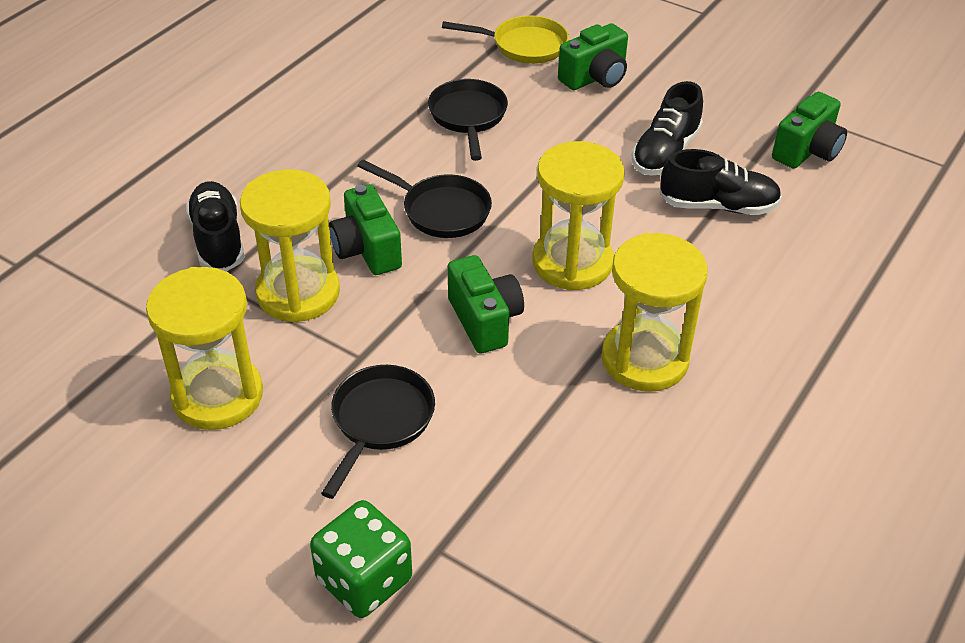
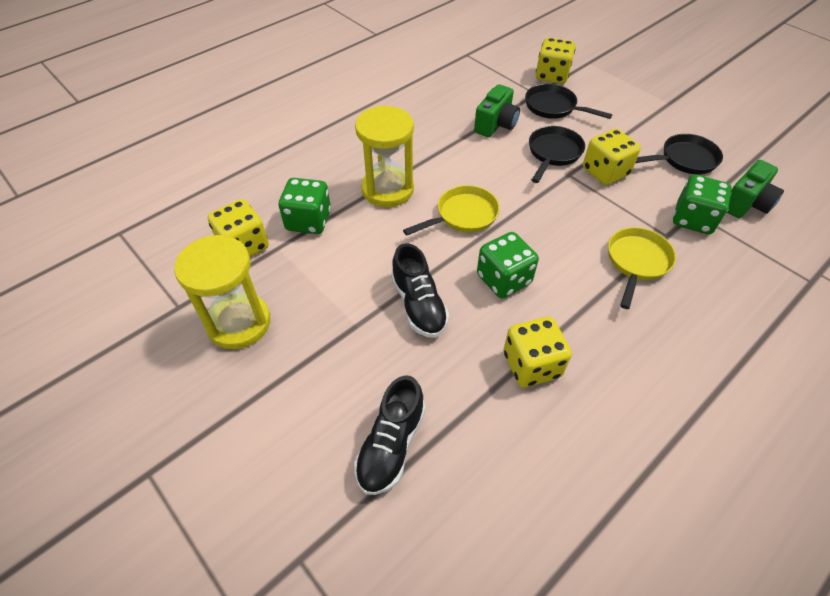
black shoe: [186,181,245,272] [632,81,703,176] [660,149,782,215] = 3 -> [354,375,425,495] [391,243,449,338] = 2
green camera: [329,184,402,275] [448,255,524,353] [558,23,628,90] [772,92,847,169] = 4 -> [474,84,520,137] [727,160,784,218] = 2
green dice: [310,500,412,618] = 1 -> [279,178,331,234] [477,232,539,298] [673,175,732,234] = 3
yellow dice: none = 0 -> [207,199,269,257] [504,317,572,387] [536,38,575,84] [583,129,641,185] = 4
yellow hourglass: [146,267,263,430] [240,169,340,323] [532,141,625,291] [601,233,708,392] = 4 -> [174,235,270,349] [355,106,414,207] = 2
yellow pan: [442,15,569,64] = 1 -> [403,185,500,236] [608,227,676,309] = 2

